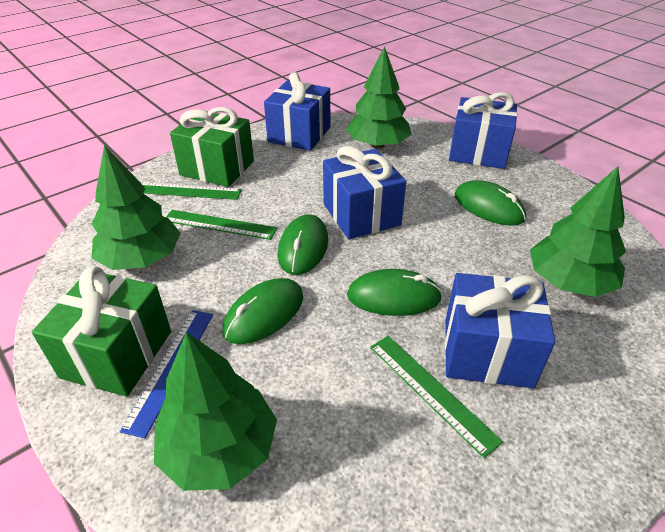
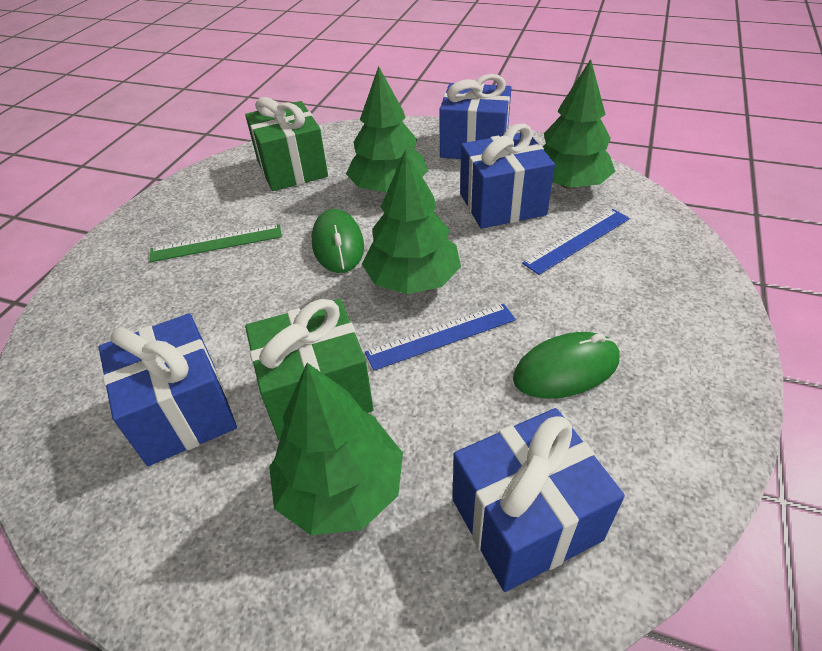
blue ruler: [120,310,213,438] = 1 -> [365,304,516,371] [522,209,630,275] = 2
green mouse: [222,278,303,344] [278,215,328,275] [347,269,442,316] [455,180,526,226] = 4 -> [311,209,364,273] [513,332,619,398] = 2
green ruler: [140,182,242,200] [166,210,277,240] [370,336,503,458] = 3 -> [150,224,282,262] = 1

